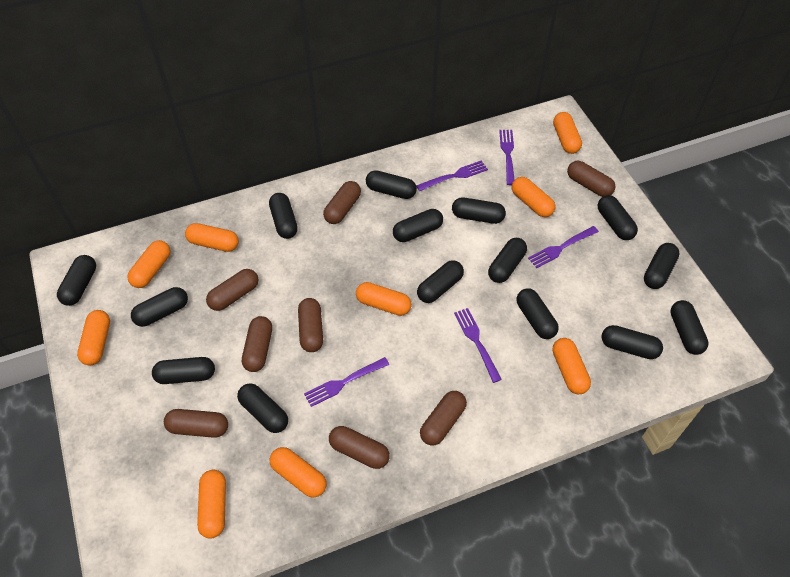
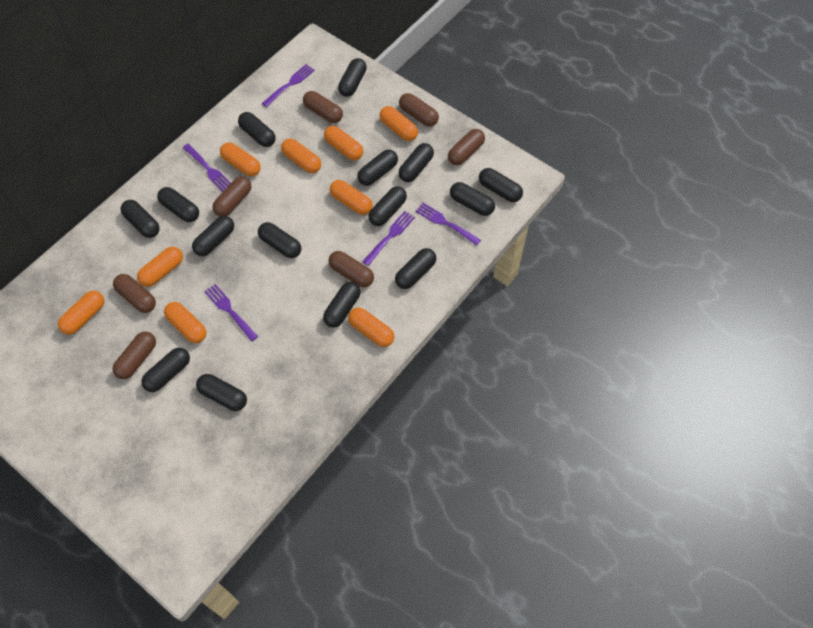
brown capsule: [164,409,228,438] [206,269,258,311] [242,316,272,372] [298,298,323,352] [323,181,361,224] [329,426,390,469] [420,391,467,446] [567,161,616,197] = 8 -> [112,332,156,379] [113,274,156,313] [212,177,251,216] [303,91,343,123] [328,251,374,287] [399,93,439,127] [448,129,485,165] = 7

